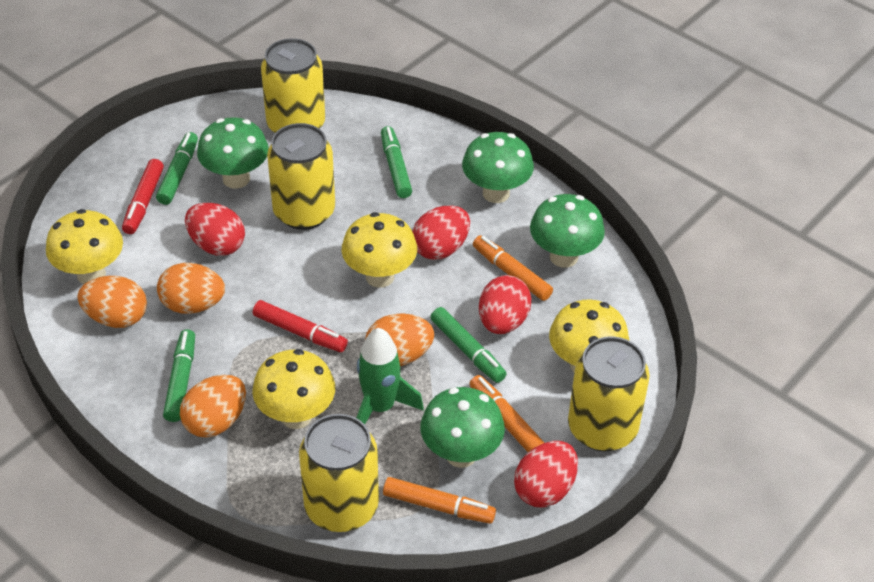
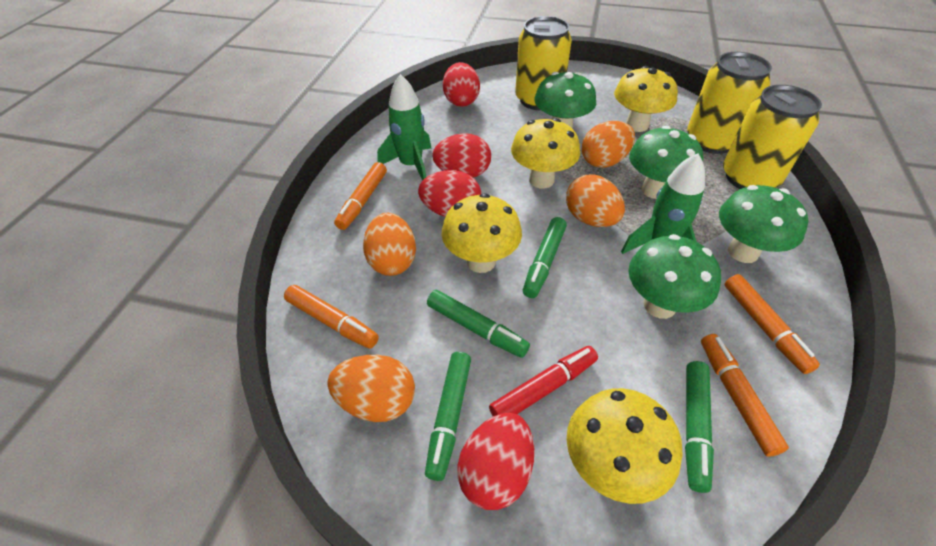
green rocket: [356,328,424,424] = 1 -> [377,74,432,181] [621,153,705,254] = 2
orange marker: [383,477,496,524] [469,375,544,452] [473,235,553,301] = 3 -> [284,285,379,348] [334,162,387,230] [701,334,789,457] [725,274,820,374] = 4
red marker: [122,159,164,234] [253,300,348,352] = 2 -> [489,346,598,416] = 1
yellow can: [261,38,325,133] [267,123,335,230] [299,414,379,532] [568,336,650,451] = 4 -> [515,16,572,110] [687,52,772,154] [723,85,822,189] = 3

